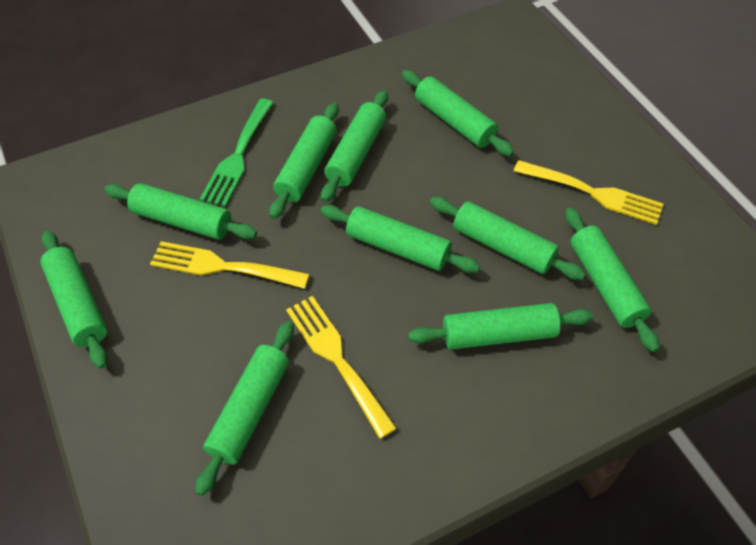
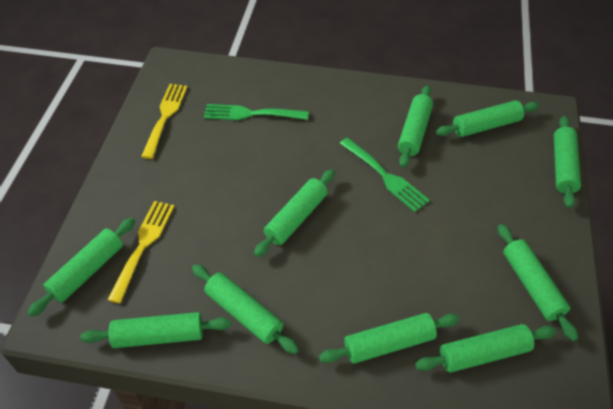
green fork: [200,99,274,207] = 1 -> [204,104,309,120] [339,138,430,212] = 2
yellow fork: [150,241,310,289] [286,296,397,439] [514,160,663,225] = 3 -> [107,201,174,304] [141,84,187,159] = 2

